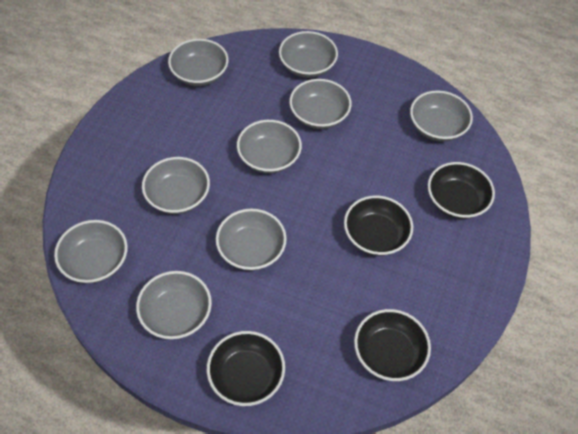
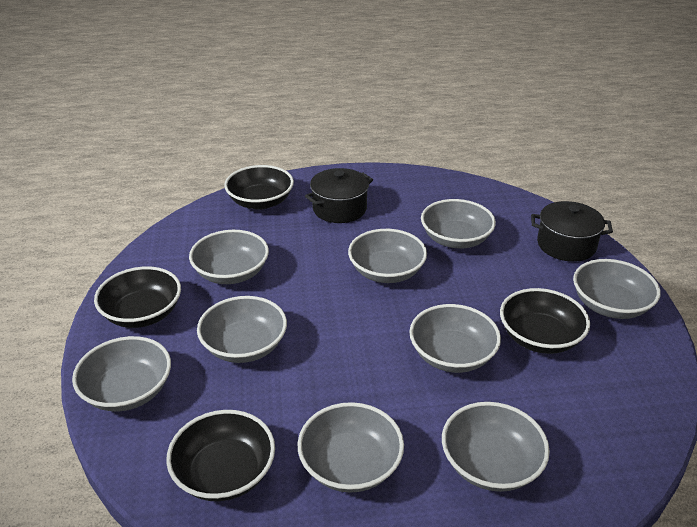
black pot: none = 0 -> [305,168,373,223] [531,201,613,262] = 2

